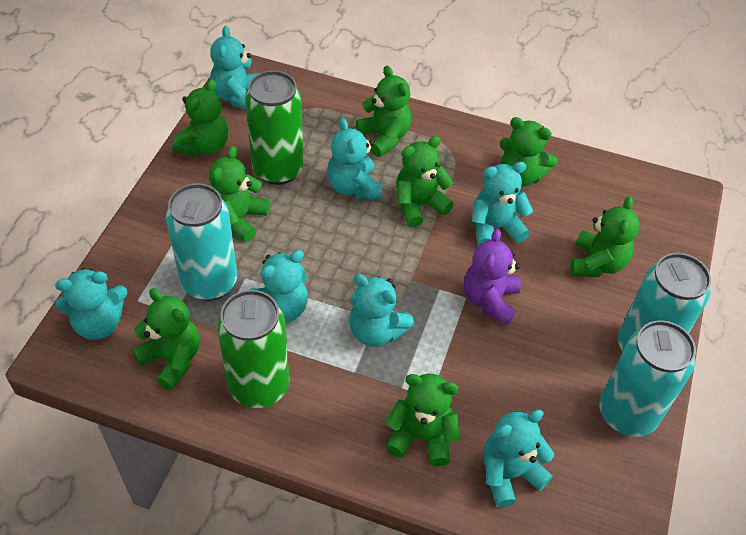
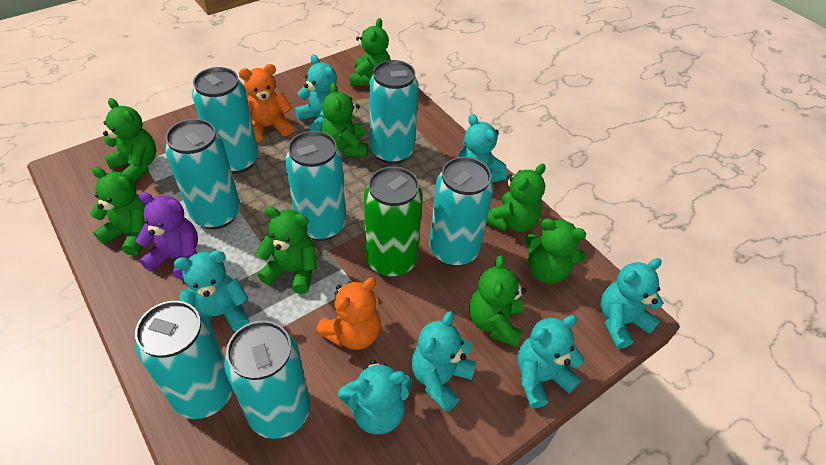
green can: [217,290,289,408] [245,70,304,185] = 2 -> [364,166,423,277] = 1
orange teddy bear: none = 0 -> [239,64,293,142] [316,278,381,350] = 2
turquoise can: [166,183,237,301] [599,320,696,437] [618,253,711,352] = 3 -> [135,301,233,419] [165,119,240,229] [192,67,259,174] [224,321,310,439] [285,131,346,241] [369,60,419,164] [430,157,493,267] = 7

